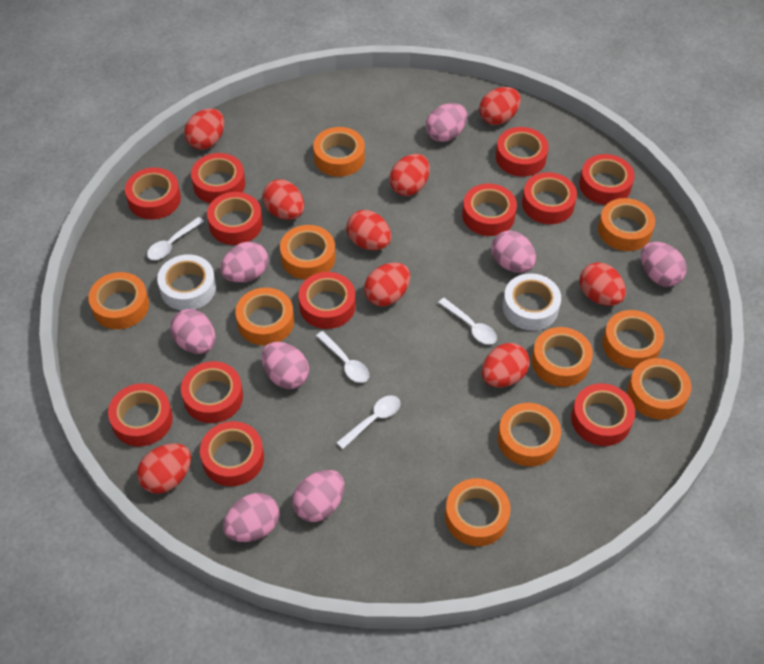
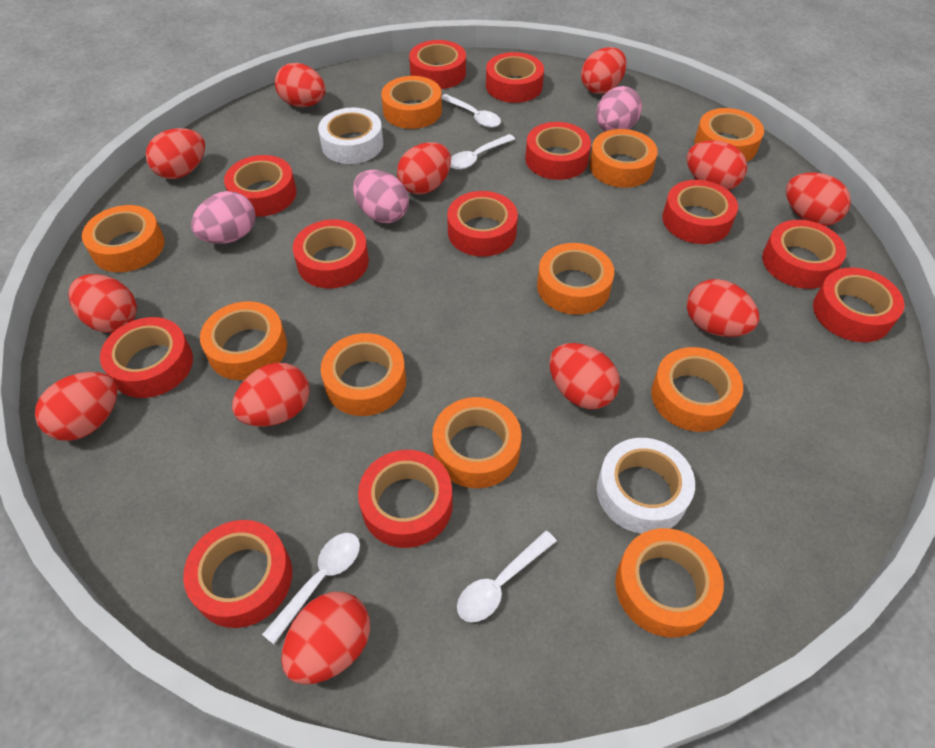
pink egg: [170,309,215,354] [221,242,269,283] [223,493,280,542] [262,342,309,389] [292,470,344,522] [426,103,467,142] [491,230,536,273] [641,242,687,287] = 8 -> [191,191,256,244] [353,170,409,223] [596,86,642,131] = 3
red egg: [137,443,191,494] [184,108,224,150] [262,179,304,220] [347,210,391,250] [364,262,410,307] [389,154,430,196] [479,87,521,125] [482,343,530,387] [579,262,626,306] = 9 -> [35,372,117,441] [68,274,137,333] [146,128,205,179] [232,363,310,427] [275,63,326,107] [281,592,370,685] [397,142,451,195] [549,343,620,409] [581,47,627,94] [687,140,747,190] [687,279,759,337] [786,172,851,226] = 12

